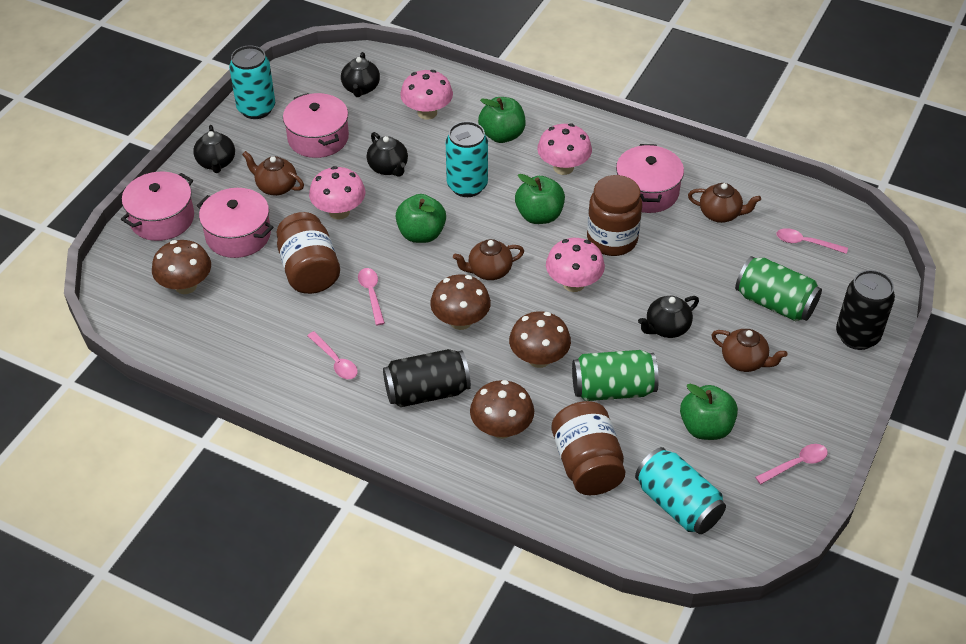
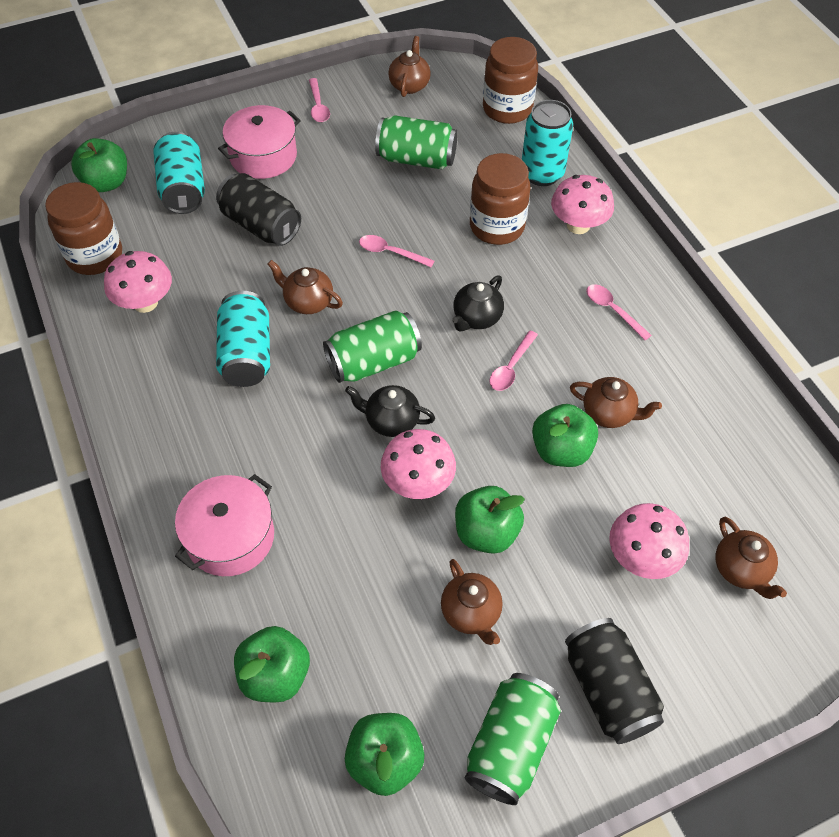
black teapot: [193,125,235,173] [341,52,380,97] [367,132,408,177] [638,296,699,338] = 4 -> [345,385,435,437] [452,275,504,331] = 2
brown mushroom: [152,240,211,294] [430,274,491,330] [470,380,534,439] [509,311,571,368] = 4 -> none = 0
brown teapot: [242,151,304,196] [453,239,524,280] [688,183,761,223] [711,329,787,372] = 4 -> [268,260,343,314] [388,36,431,97] [441,559,503,645] [570,377,662,428] [716,517,787,599] = 5
green apple: [395,194,446,243] [478,97,526,143] [515,174,565,224] [680,384,738,440] = 4 -> [71,138,127,192] [234,626,310,702] [345,713,424,796] [455,486,525,554] [532,404,598,467] = 5
green can: [572,350,659,401] [735,256,822,321] = 2 -> [323,310,422,383] [375,115,458,169] [465,673,561,805] = 3
pink pot: [121,172,194,241] [197,188,273,258] [283,93,349,158] [616,144,684,213] = 4 -> [175,474,274,576] [218,105,301,179] = 2

